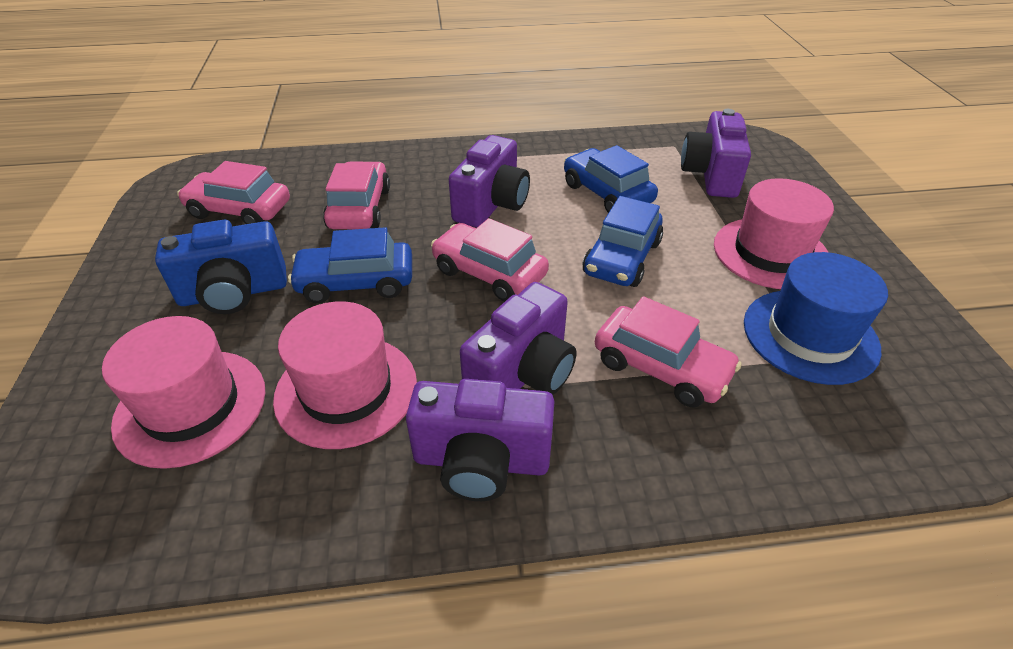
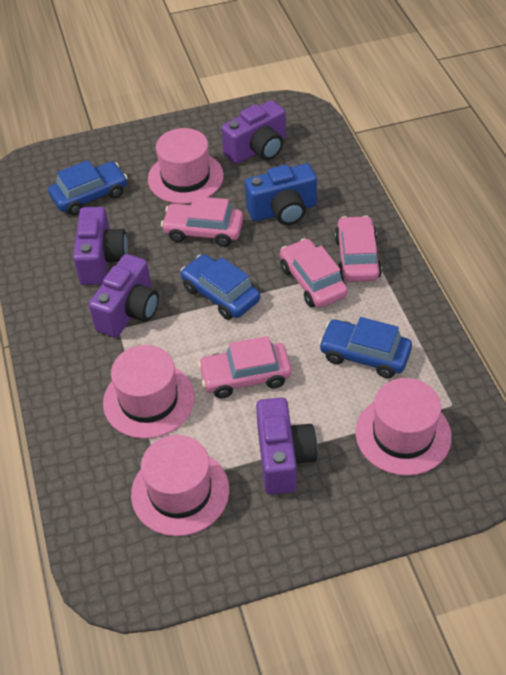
blue hat: [744,252,888,385] = 1 -> none = 0
pink hat: [102,316,265,469] [273,301,417,449] [714,178,834,289] = 3 -> [103,345,195,439] [131,435,229,536] [148,128,224,204] [356,378,452,476] = 4

